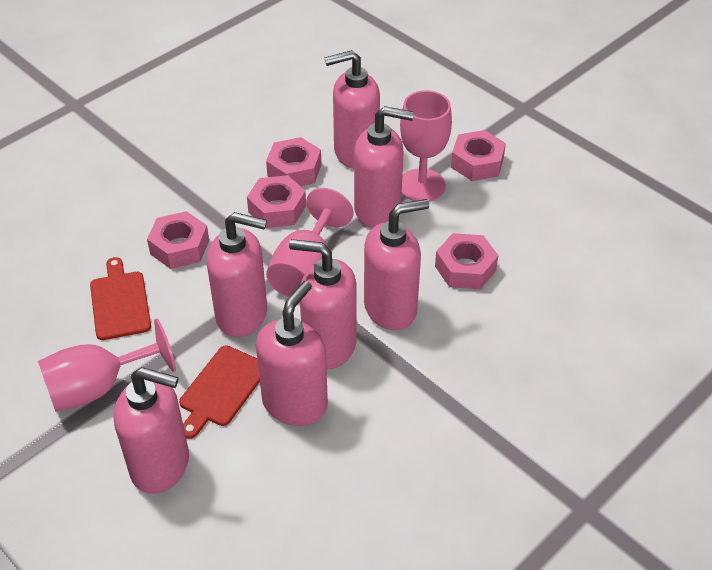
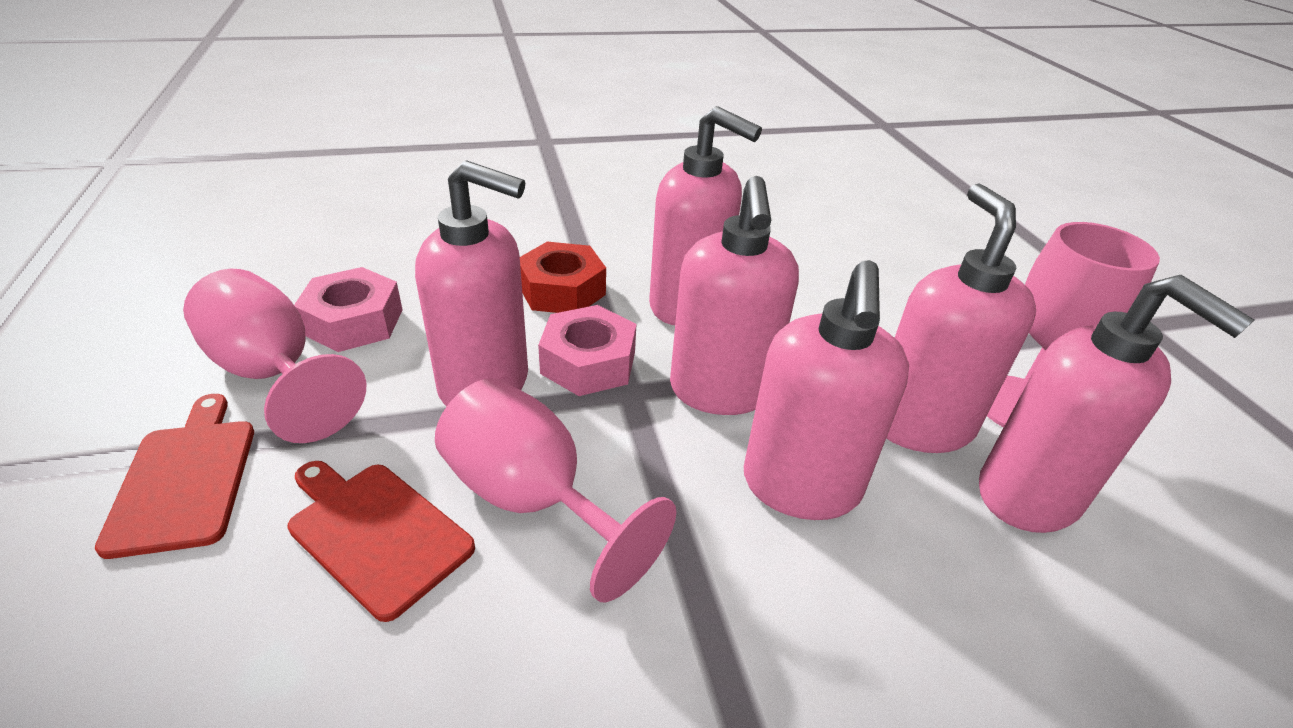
pink nut: [147,211,209,269] [247,175,306,228] [266,137,321,186] [435,233,499,289] [451,130,506,181] = 5 -> [294,267,403,352] [538,305,636,396] = 2
pink soap dispenser: [114,367,189,494] [207,212,267,337] [256,281,328,426] [289,239,357,370] [324,50,380,169] [354,106,414,228] [364,199,429,330] = 7 -> [415,160,528,407] [649,106,762,325] [670,176,799,415] [744,260,909,520] [886,183,1036,453] [979,275,1254,533] = 6
red nut: none = 0 -> [520,242,606,313] = 1

